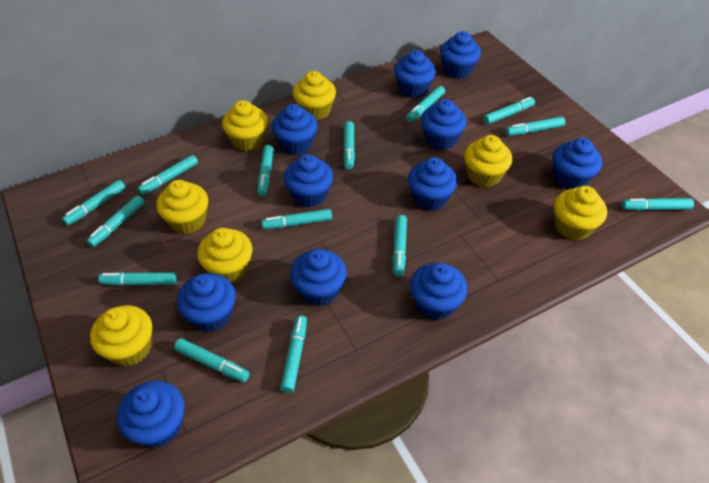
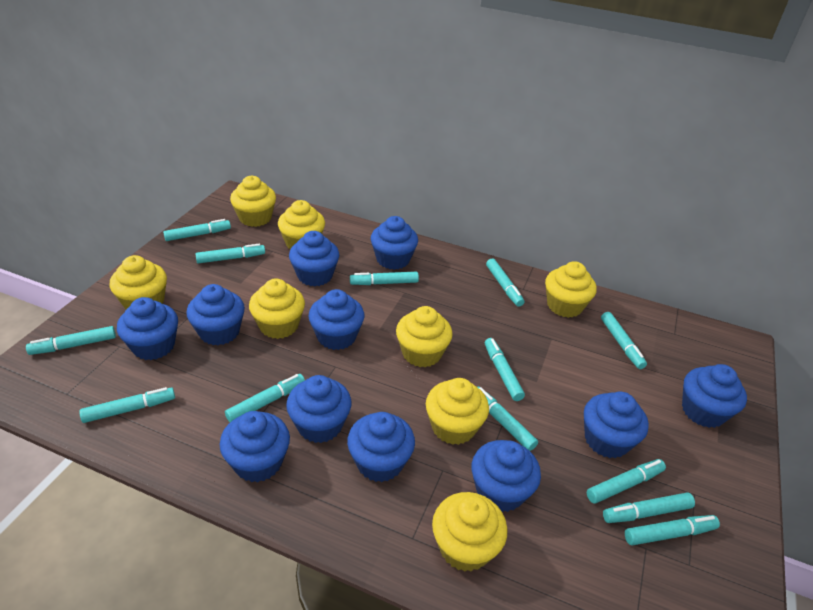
turquoise marker: [62,180,126,225] [87,195,145,247] [98,272,177,286] [138,155,198,195] [174,338,250,382] [257,145,274,196] [262,209,332,229] [280,315,307,393] [343,121,355,170] [393,215,407,276] [406,86,445,122] [483,97,535,124] [506,116,565,136] [622,198,694,211] = 14 -> [26,326,116,355] [79,387,175,423] [163,219,231,241] [196,244,265,263] [225,374,305,422] [350,272,419,285] [478,386,538,451] [485,338,525,401] [486,259,524,307] [587,459,666,503] [601,312,647,369] [603,493,695,523] [625,515,720,546] = 13
yellow cupcake: [90,305,152,366] [156,180,208,234] [197,228,253,283] [222,100,268,151] [293,71,336,120] [464,135,512,187] [554,186,607,240] = 7 -> [110,255,167,309] [230,176,276,227] [249,278,305,339] [278,200,325,249] [396,306,453,367] [426,378,489,445] [432,492,508,572] [545,261,597,318] = 8

